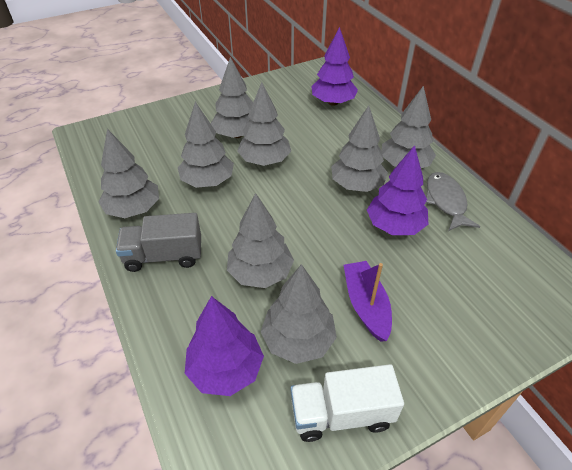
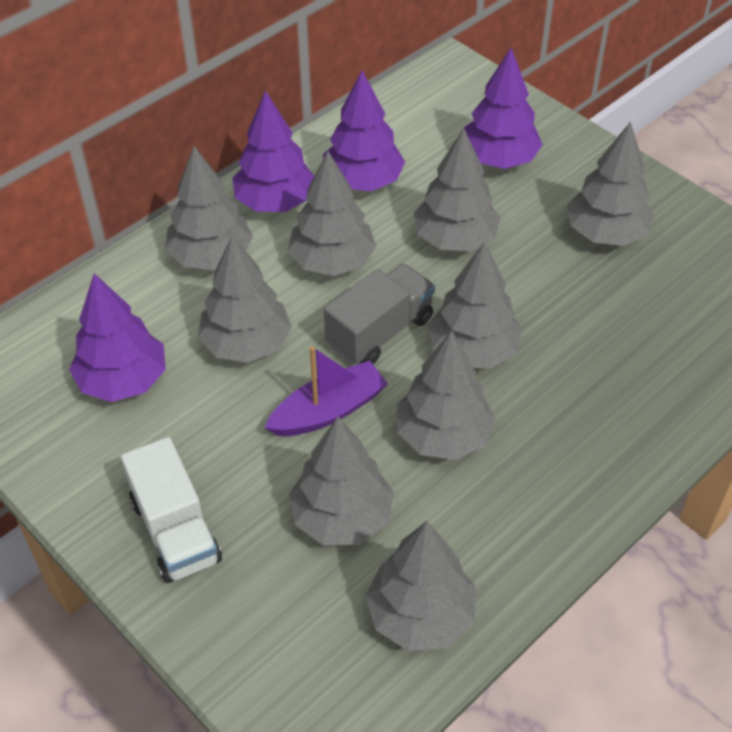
grey fish: [426,172,480,231] = 1 -> none = 0
grey tree: [98,129,159,218] [178,102,234,188] [211,57,253,138] [227,193,294,288] [237,82,291,166] [261,264,337,364] [331,106,388,192] [382,85,436,168] = 8 -> [165,146,253,270] [198,236,292,363] [288,151,376,276] [289,417,394,545] [365,521,476,651] [397,330,495,460] [414,128,501,251] [428,242,522,369] [567,122,654,246] = 9
purple tree: [185,296,264,396] [311,27,358,106] [367,145,428,235] = 3 -> [69,273,166,402] [233,90,314,212] [323,70,405,191] [464,48,543,169] = 4

